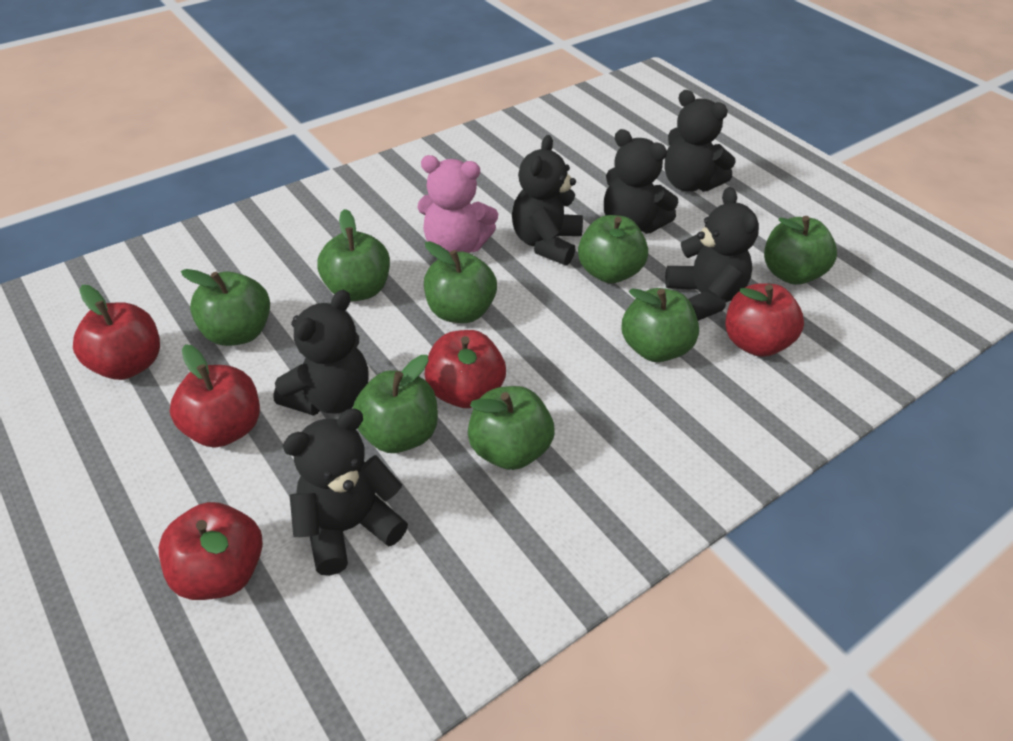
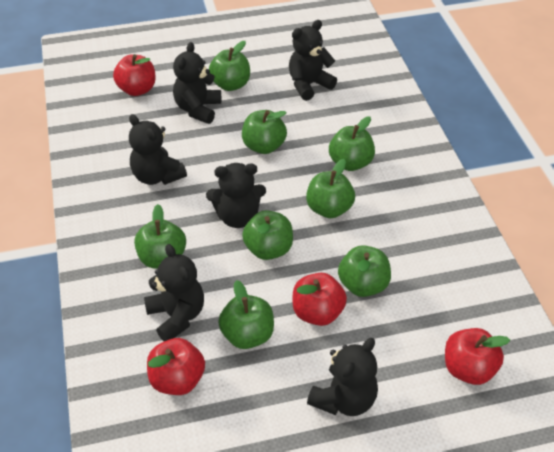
pink teddy bear: [417,155,498,253] = 1 -> none = 0
red apple: [73,285,160,380] [159,502,263,600] [170,344,260,447] [424,330,506,408] [726,283,804,357] = 5 -> [113,54,156,96] [147,338,205,395] [293,273,347,326] [445,328,510,385] = 4

